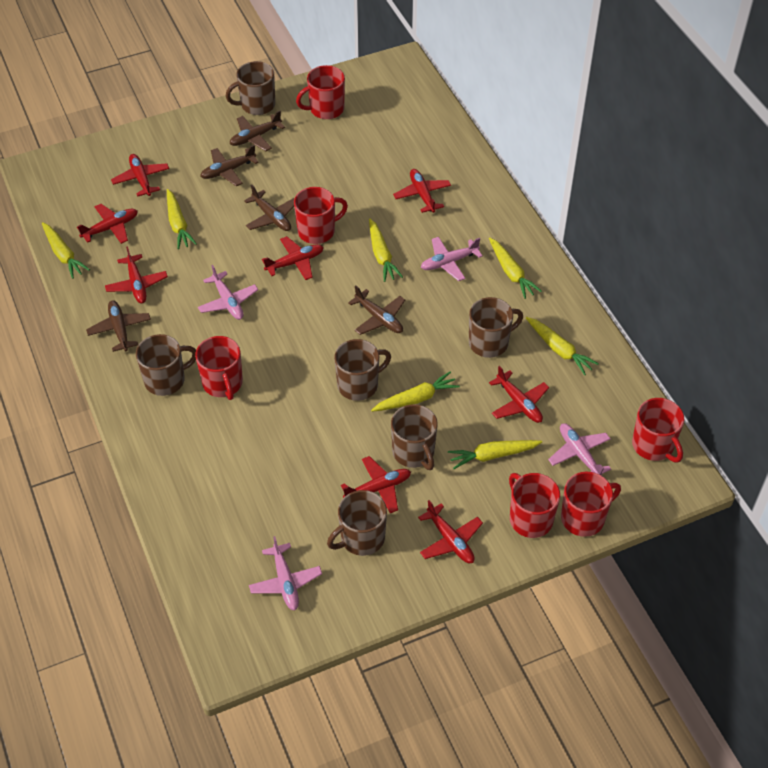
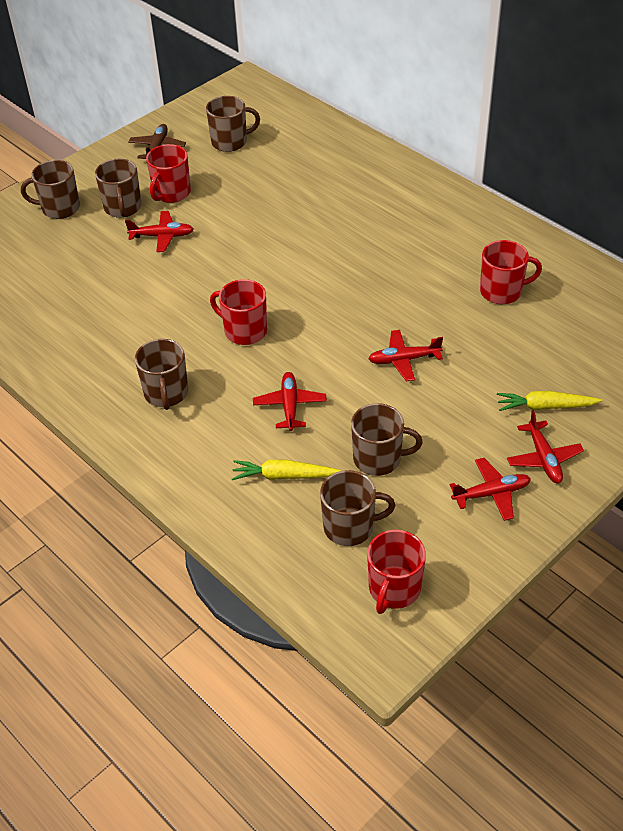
brown plane: [86,300,151,352] [200,145,259,186] [230,111,285,151] [244,185,294,231] [348,286,405,335] = 5 -> [128,124,186,159] = 1
pink plane: [198,265,258,320] [249,536,322,610] [421,237,483,281] [548,423,611,476] = 4 -> none = 0
red mug: [195,336,243,400] [294,187,348,244] [296,65,345,119] [509,473,560,538] [561,472,621,537] [632,398,685,463] = 6 -> [146,144,191,203] [210,279,267,345] [367,530,426,614] [480,240,542,304] = 4
red plane: [77,204,138,244] [105,246,168,303] [111,154,169,197] [262,236,324,280] [341,456,411,513] [393,169,451,213] [418,500,483,563] [489,366,549,423] = 8 -> [125,211,194,252] [253,372,327,431] [368,330,443,381] [450,458,531,521] [507,410,584,483] = 5
yellow carrot: [42,222,90,279] [167,189,197,249] [369,219,403,282] [371,372,460,412] [448,440,542,469] [489,238,542,299] [526,317,599,375] = 7 -> [232,460,341,480] [497,391,602,411] = 2

